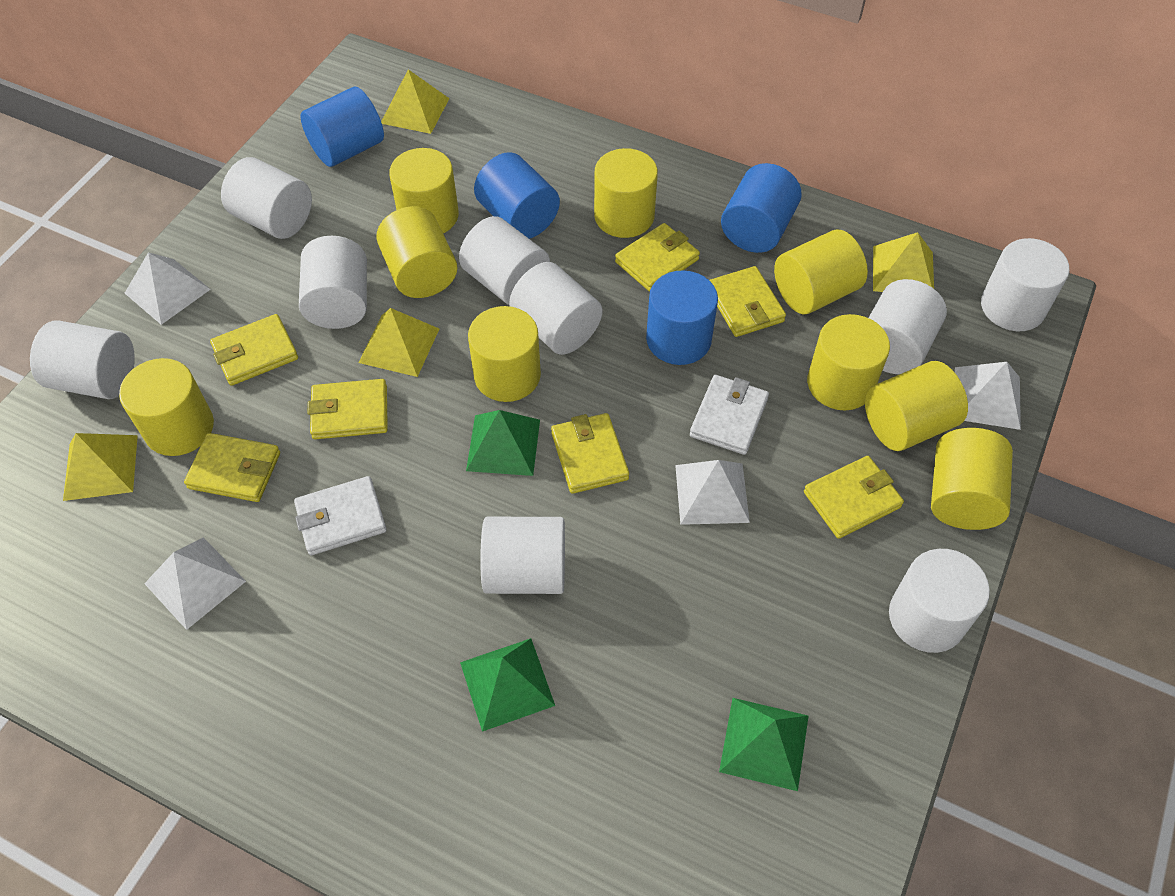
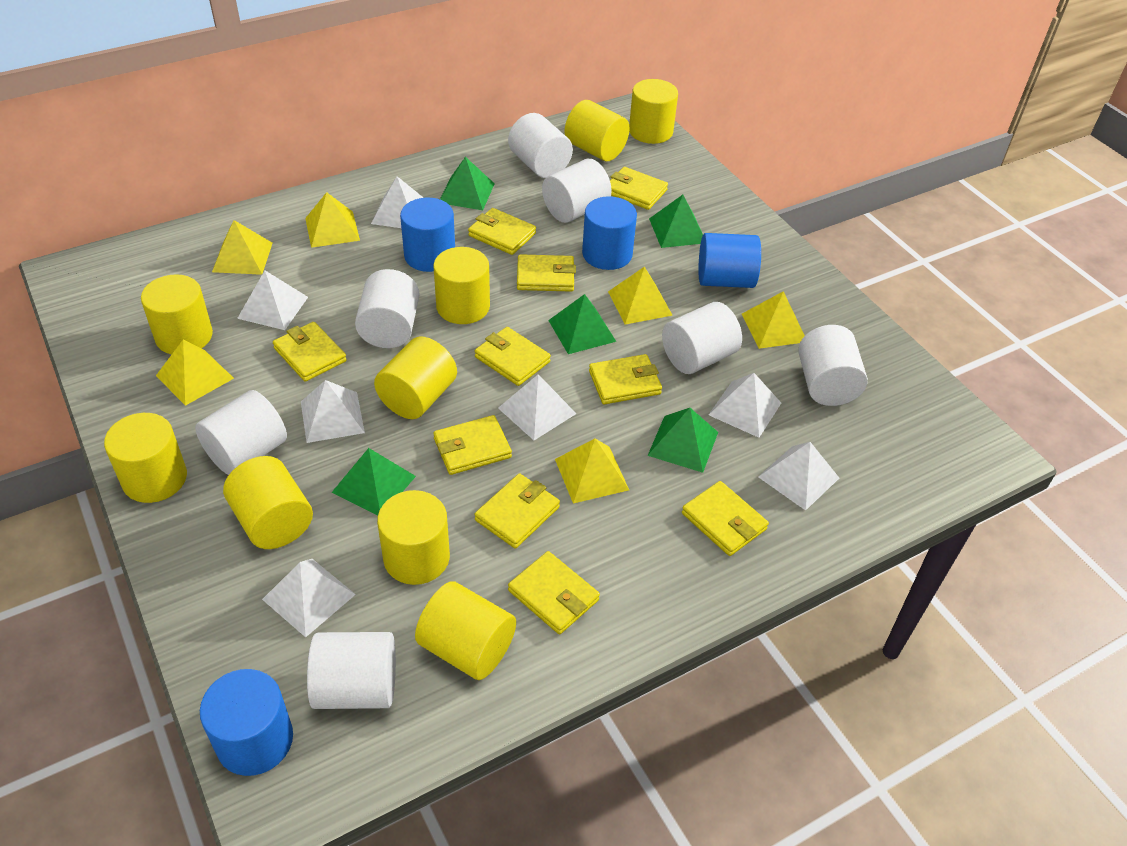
green pyramid: [460,638,555,732] [466,410,540,476] [719,698,808,791] = 3 -> [332,448,416,515] [440,157,495,210] [548,294,616,354] [648,408,718,473] [649,195,703,248] = 5
white cylinder: [30,320,135,399] [221,157,312,239] [299,236,367,329] [459,216,550,305] [480,517,565,594] [509,262,602,355] [868,279,947,374] [889,549,990,653] [981,238,1070,331] = 9 -> [195,390,287,475] [307,632,396,709] [355,269,419,348] [508,113,573,178] [542,159,612,223] [662,302,742,374] [798,325,868,406] = 7
white pyramid: [125,252,211,325] [144,537,246,630] [675,460,750,525] [955,362,1021,430] = 4 -> [237,271,308,330] [262,559,356,637] [301,380,365,443] [371,176,423,228] [498,374,576,440] [709,373,781,438] [758,442,839,511] = 7
white wallet: [294,476,387,555] [690,375,769,455] = 2 -> none = 0
yellow pyramid: [63,433,138,501] [358,308,439,377] [381,69,450,134] [873,232,934,292] = 4 -> [156,340,234,406] [212,220,272,275] [305,192,360,248] [555,439,629,503] [608,267,673,325] [742,291,805,349] = 6
yellow wallet: [184,433,280,502] [210,314,298,386] [307,379,388,439] [551,413,629,494] [615,223,700,292] [709,266,786,337] [804,456,904,539] = 7 -> [273,322,347,382] [433,415,512,475] [468,208,536,255] [474,474,560,549] [475,327,551,386] [508,551,600,634] [517,254,576,292] [589,354,662,404] [610,167,668,210] [682,481,769,556] = 10

